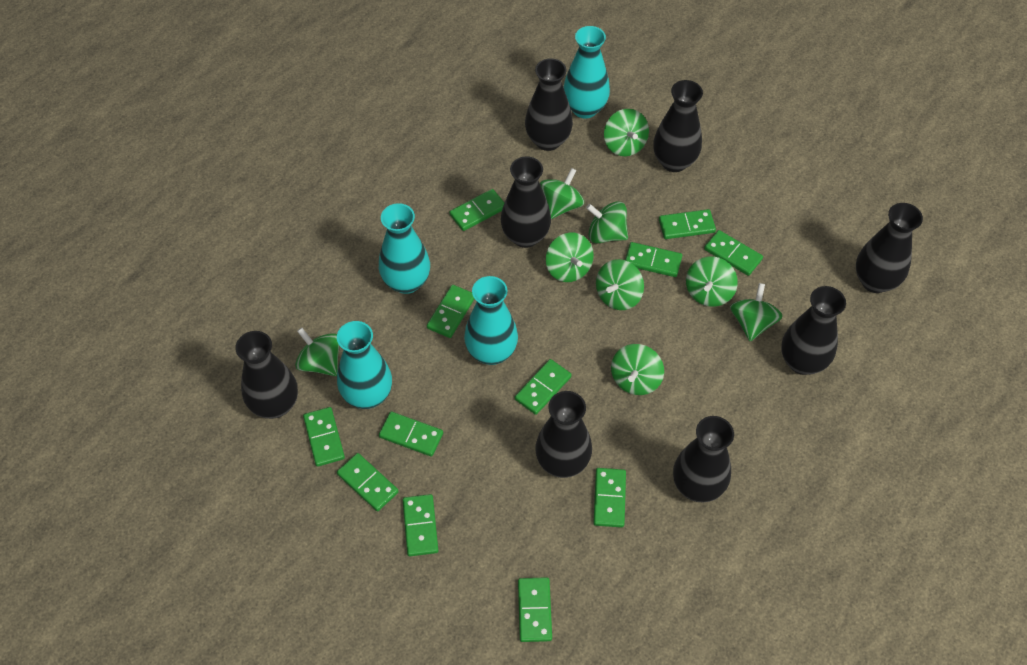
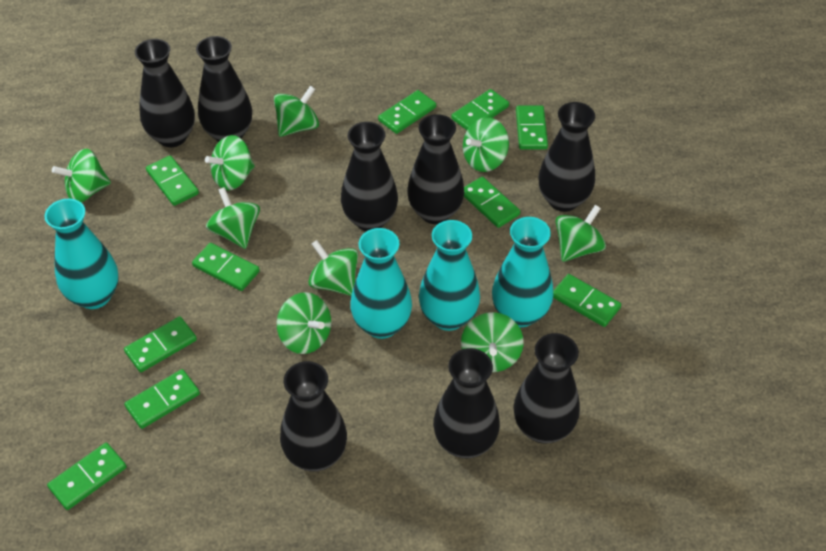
green domino: [303,407,345,467] [337,453,399,511] [379,412,443,457] [403,494,439,556] [427,285,474,338] [450,189,504,231] [515,359,572,415] [518,577,552,642] [593,468,626,528] [625,242,682,277] [659,209,716,239] [704,230,763,276] = 12 -> [47,443,126,510] [124,316,197,372] [124,369,200,429] [146,156,199,206] [192,243,260,291] [378,90,436,134] [451,89,509,130] [464,177,520,228] [516,105,548,150] [553,274,621,327] = 10

